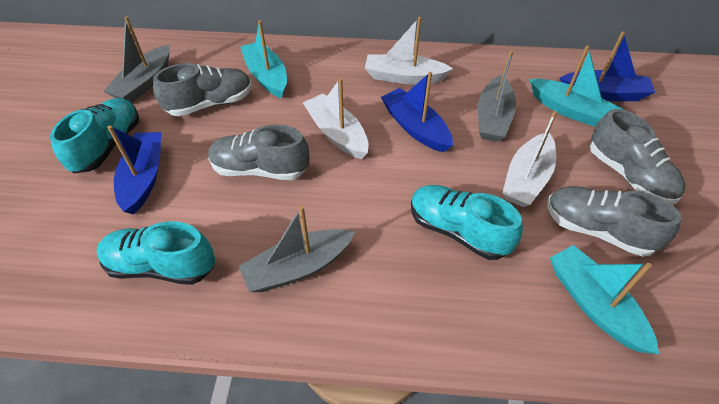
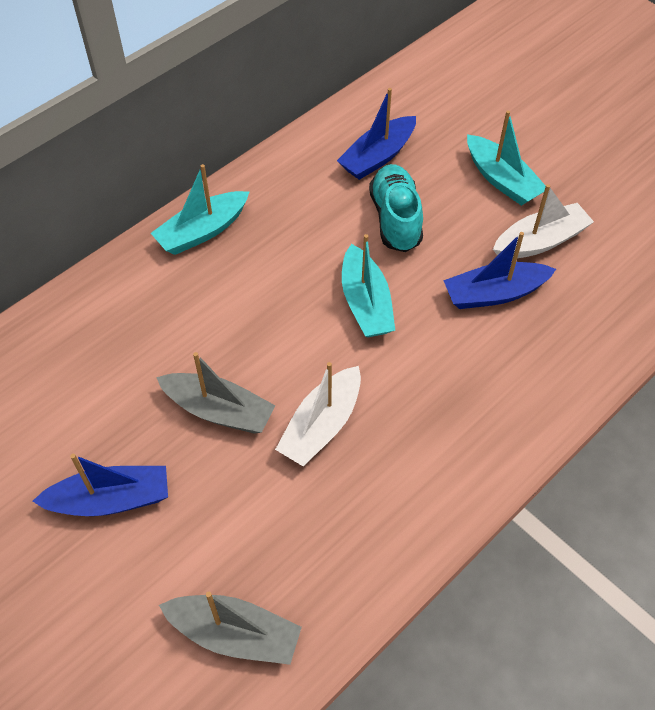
grey boat: [103,16,170,103] [239,206,355,292] [478,50,516,142] = 3 -> [156,352,276,434] [159,592,302,665] = 2
grey shoe: [153,63,252,116] [208,125,309,180] [547,186,681,257] [590,109,685,204] = 4 -> none = 0
turquoise shoe: [50,98,139,173] [96,221,215,285] [411,185,523,260] = 3 -> [369,164,423,252] = 1
white boat: [303,78,369,159] [365,17,453,84] [502,111,557,207] = 3 -> [275,362,361,467] [493,184,594,259] = 2

